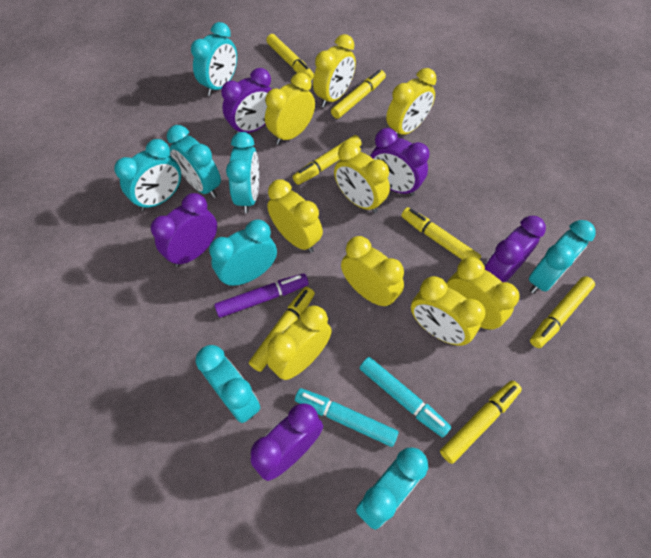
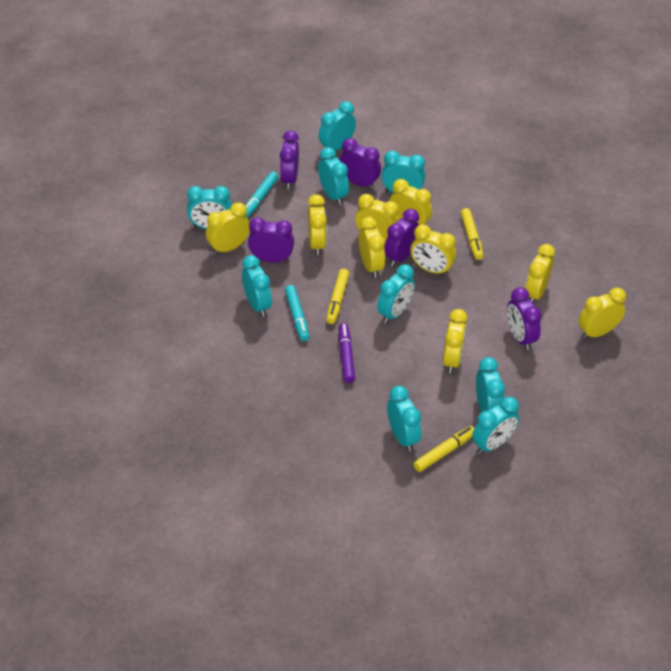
turquoise clock: [114,139,181,211] [167,125,221,198] [191,22,237,96] [195,345,260,423] [209,219,277,287] [226,132,259,213] [356,448,428,530] [529,220,596,294] = 8 -> [187,186,232,229] [242,255,272,317] [318,147,349,205] [319,101,356,151] [377,264,415,323] [381,151,425,193] [387,386,421,451] [472,397,519,454] [476,357,505,413] = 9
yellow marker: [249,287,315,372] [266,34,314,80] [293,135,362,185] [331,70,386,119] [401,207,481,260] [440,381,522,464] [530,276,595,348] = 7 -> [326,269,349,324] [413,426,474,472] [461,208,483,260] = 3

